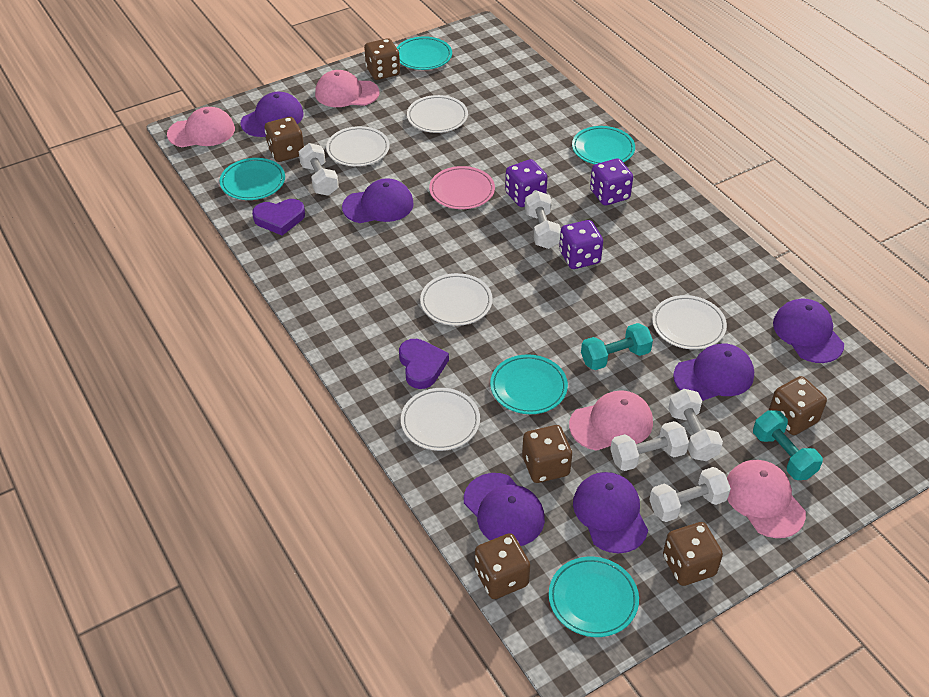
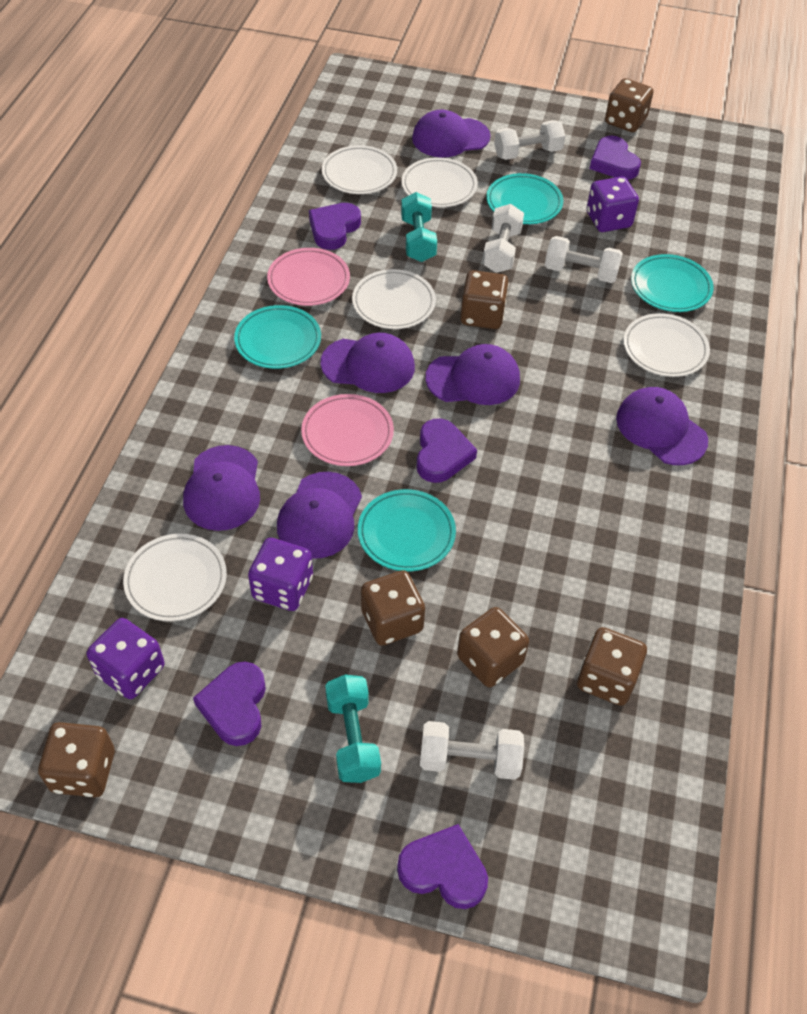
pink cap: [167,107,235,147] [315,70,379,107] [569,390,653,451] [727,460,806,538] = 4 -> none = 0
pink plate: [429,166,495,209] = 1 -> [267,248,350,306] [301,394,394,466] = 2
purple heart: [252,199,305,235] [399,339,449,389] = 2 -> [193,662,266,746] [309,203,361,250] [397,824,488,909] [416,418,477,483] [590,136,641,180] = 5
turquoise plate: [220,158,285,200] [397,36,452,70] [490,354,568,414] [549,557,639,637] [572,126,635,165] = 5 -> [234,305,321,369] [358,489,456,571] [486,173,564,224] [631,254,714,312] = 4
white dumbbell: [299,143,339,196] [525,191,561,249] [610,421,689,471] [649,467,731,522] [668,389,723,461] = 5 -> [420,721,524,780] [482,204,524,273] [494,120,565,160] [545,236,623,283] = 4

